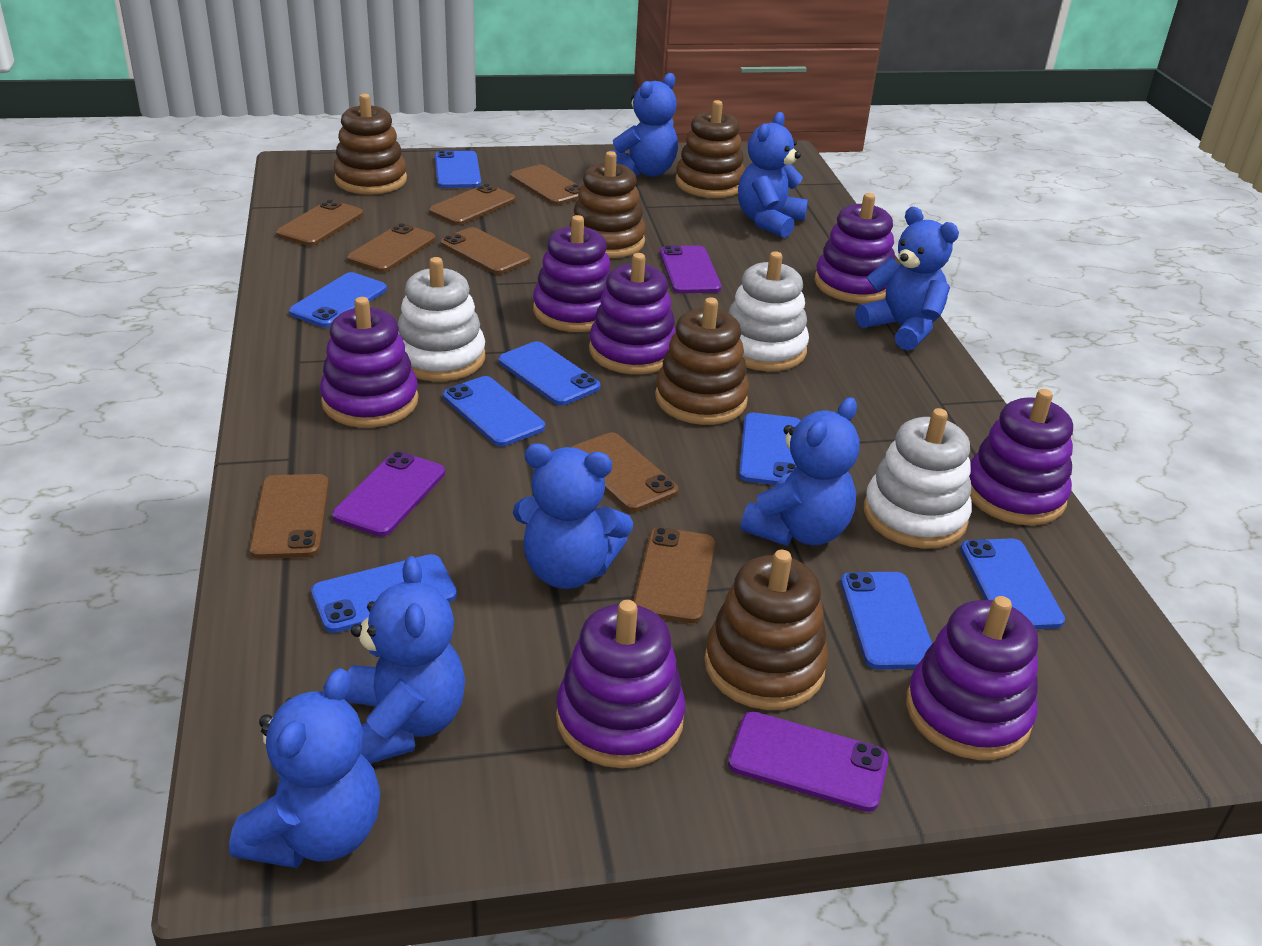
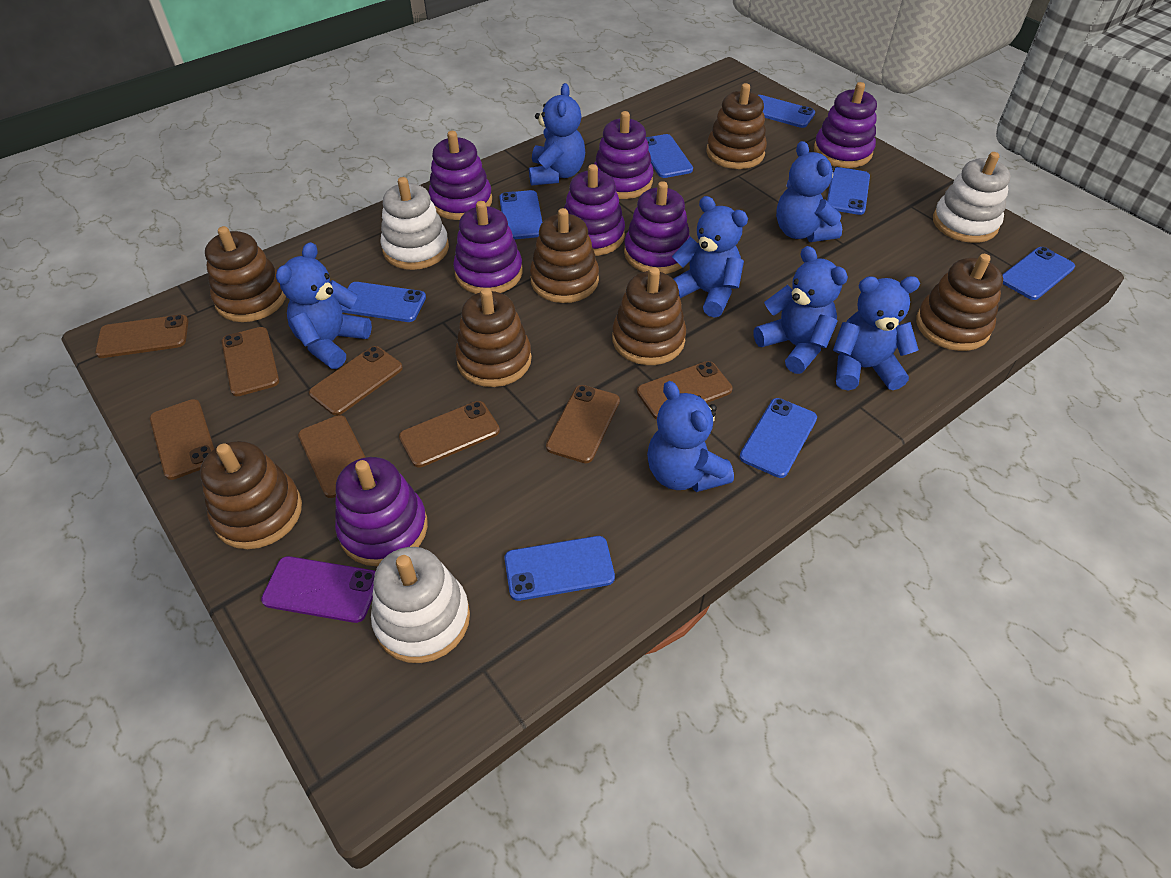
brown stacking toy: [333,94,407,194] [569,151,646,258] [655,297,749,425] [675,100,745,198] [704,550,829,710] = 5 -> [200,441,302,549] [205,226,286,322] [455,288,532,387] [530,208,599,303] [612,267,686,365] [707,83,767,169] [916,254,1003,351] = 7
purple phone: [332,451,445,536] [660,245,722,294] [728,712,889,812] = 3 -> [261,556,376,623] = 1

